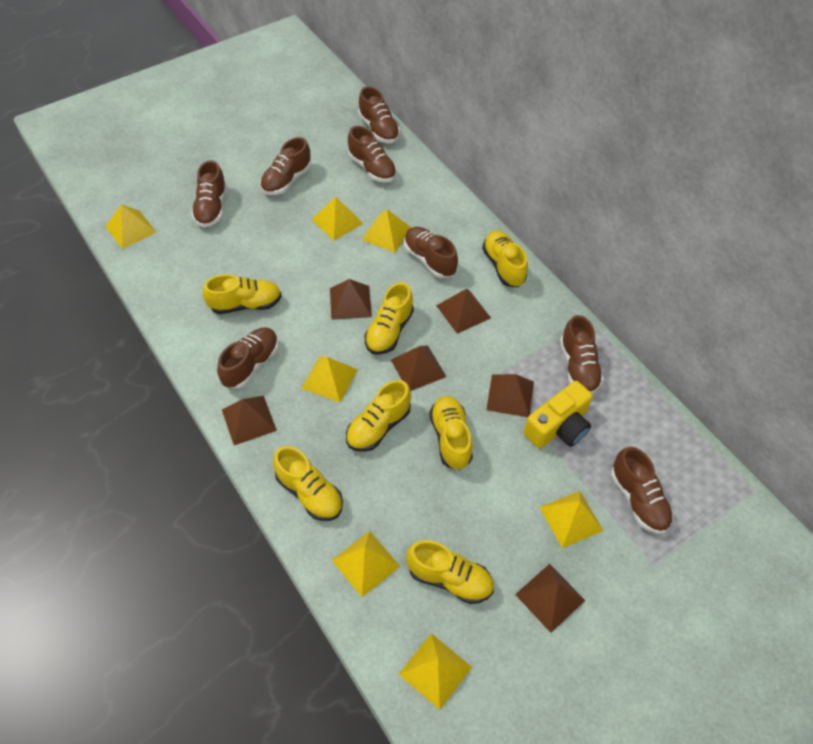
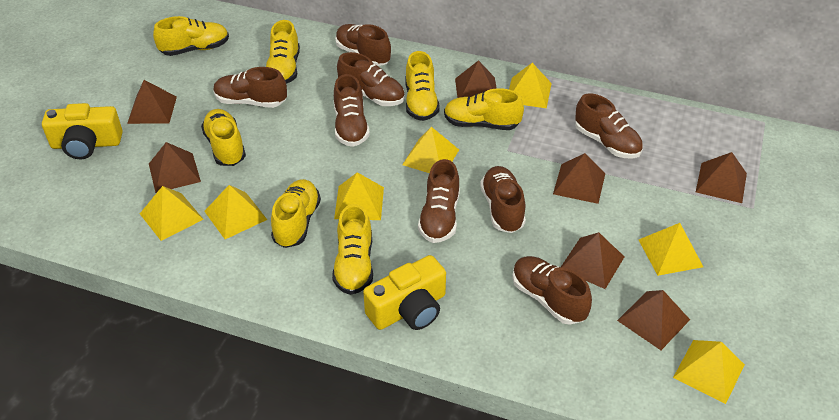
brown pyramid: [222,396,277,445] [330,279,372,320] [391,345,447,391] [436,289,491,334] [486,374,534,417] [515,564,586,633] = 6 -> [127,80,177,124] [149,142,201,193] [455,60,497,98] [553,153,605,204] [561,232,624,289] [617,290,690,350] [696,152,747,203] = 7
yellow camera: [524,381,593,448] = 1 -> [42,103,123,159] [363,255,446,330] = 2

